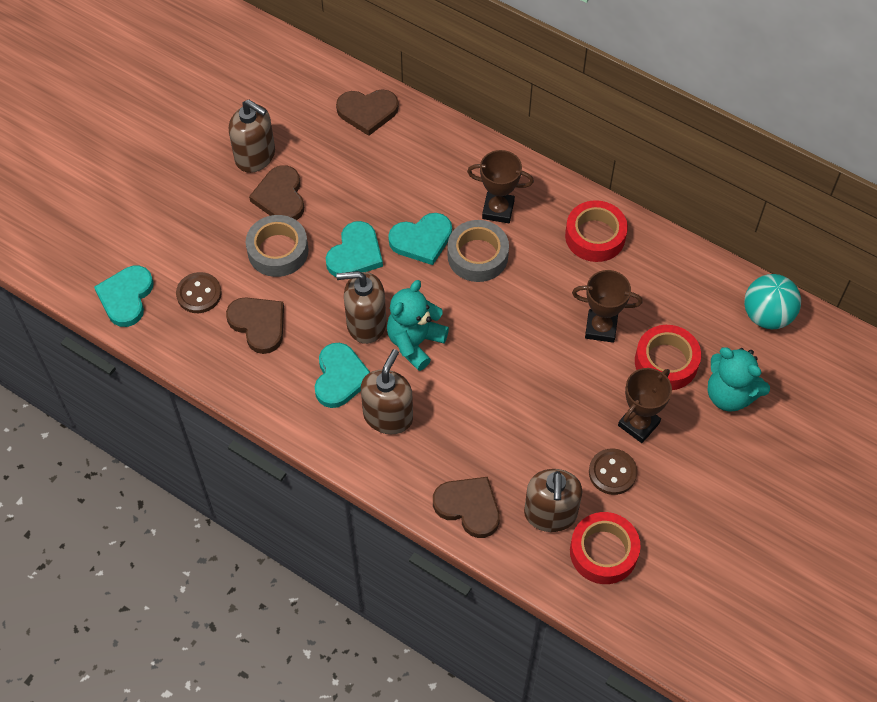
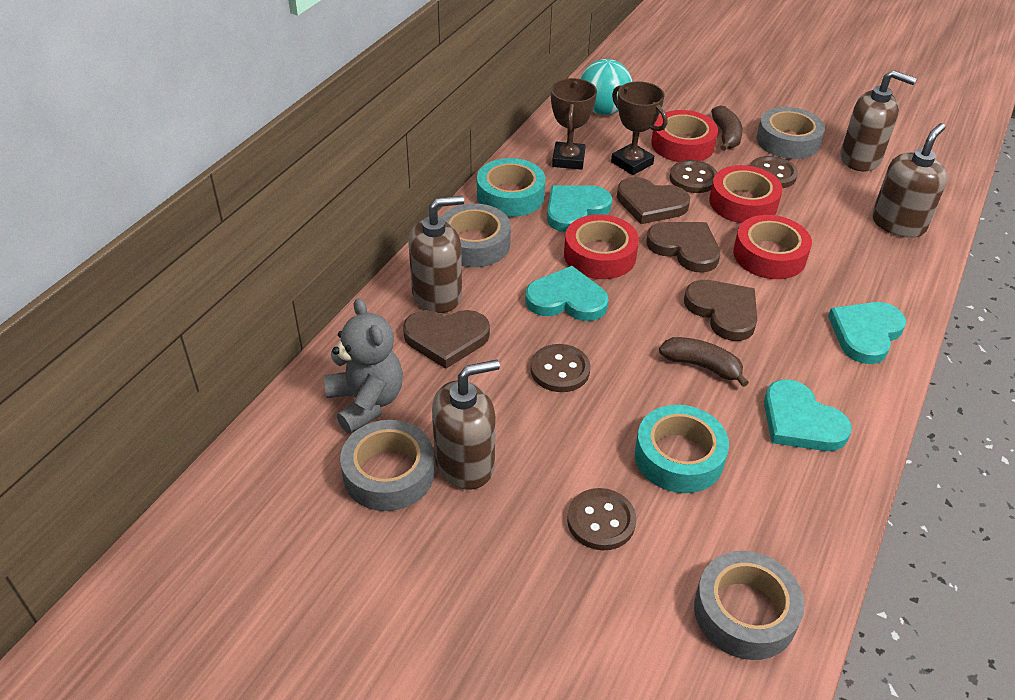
brown banana: none = 0 -> [659,337,749,387] [711,106,743,151] = 2
brown button: [176,272,222,313] [589,448,637,495] = 2 -> [531,344,590,392] [567,488,636,550] [669,160,717,193] [750,156,798,188] = 4
brown trophy: [467,150,534,223] [572,270,643,343] [618,368,672,443] = 3 -> [551,78,597,170] [611,81,667,175] = 2
grey tape: [246,215,309,277] [448,220,509,282] = 2 -> [340,420,435,511] [441,203,511,267] [694,551,805,660] [756,107,825,159] = 4
grey teddy bear: none = 0 -> [324,298,403,434] = 1
red tape: [565,200,628,262] [570,512,641,584] [635,325,701,390] = 3 -> [564,214,639,279] [651,110,718,162] [709,165,783,223] [733,215,812,279] = 4
turquoise tape: none = 0 -> [477,158,545,217] [635,405,729,493] = 2
turquoise teddy bear: [387,280,449,371] [708,347,770,412] = 2 -> none = 0

